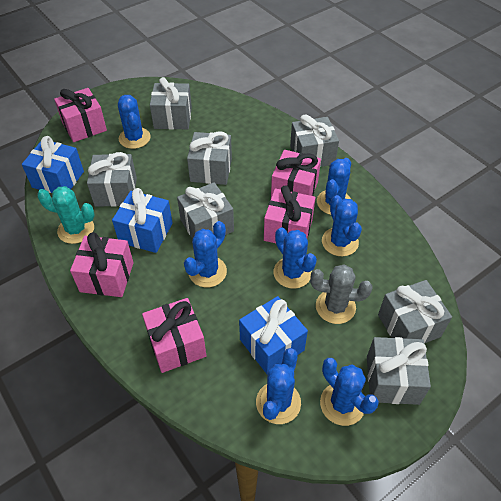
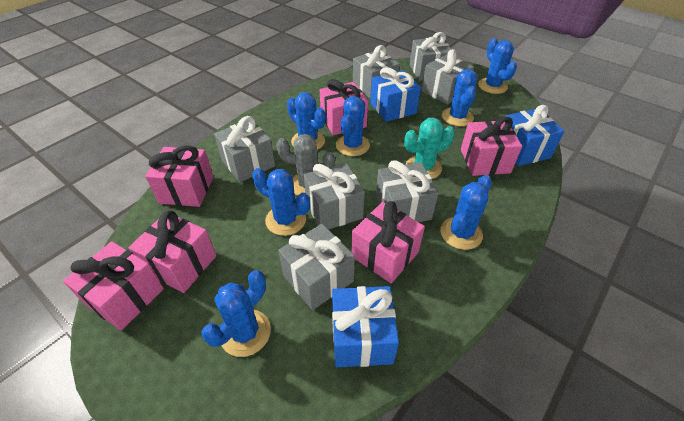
pink gift: [54,88,107,142] [70,232,134,297] [142,298,206,373] [264,185,315,243] [271,150,321,198] = 5 -> [63,241,164,330] [129,210,216,293] [145,145,214,207] [320,79,368,135] [351,201,425,283] [461,117,522,176] = 6

